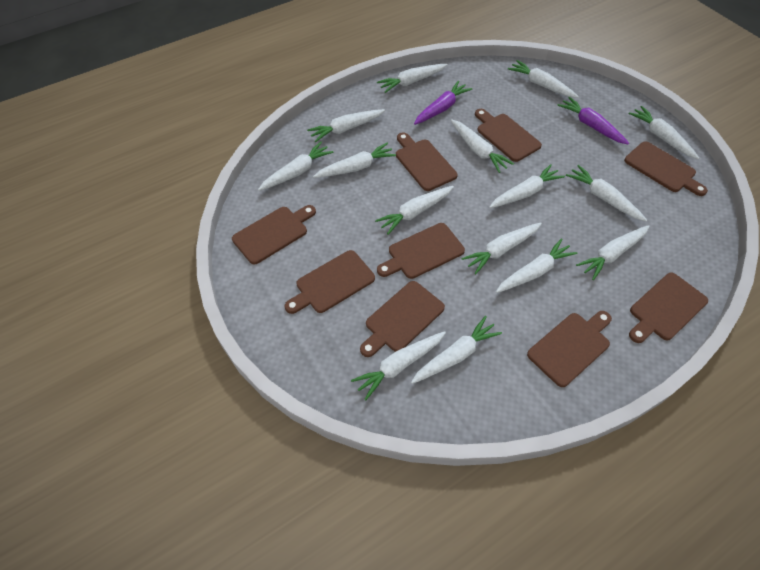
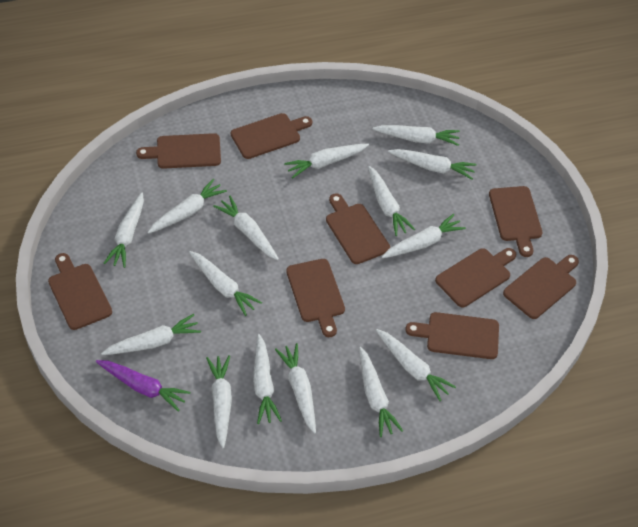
purple carrot: [414,81,472,125] [557,97,629,145] = 2 -> [96,360,190,412] = 1

